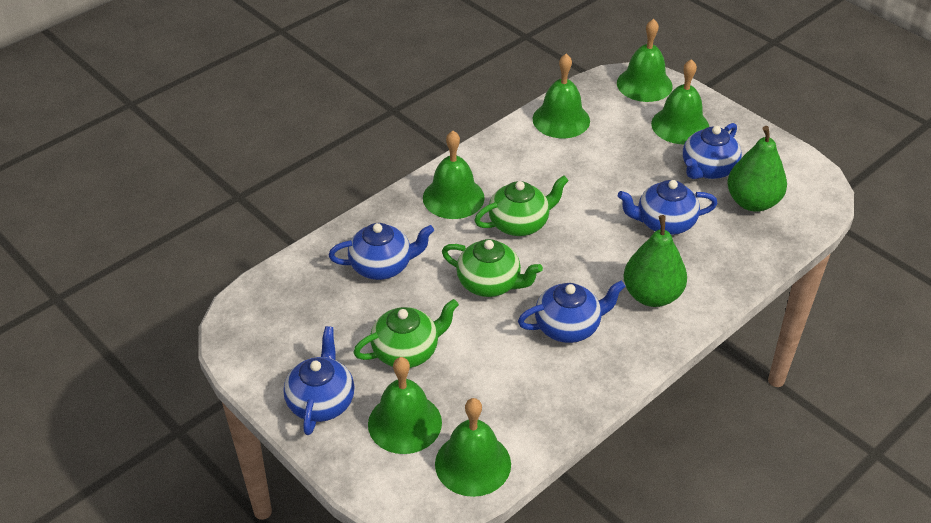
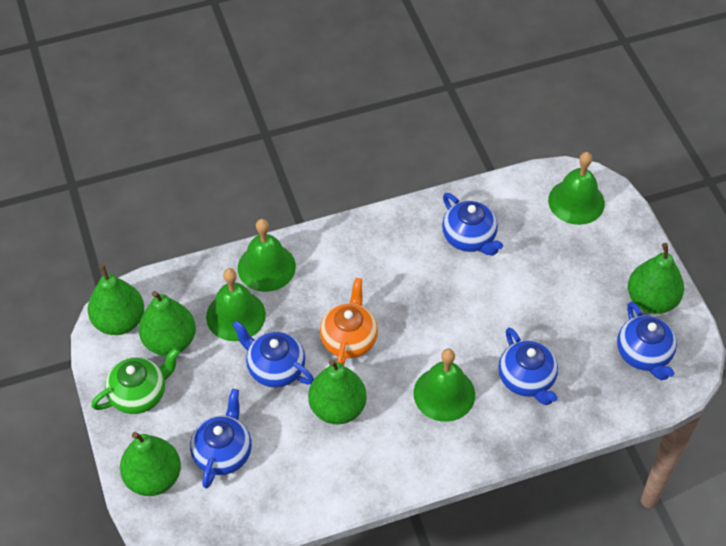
green bell: [368,357,442,454] [423,131,485,219] [435,398,511,497] [533,54,590,138] [617,19,673,102] [651,59,709,144] = 6 -> [206,268,266,341] [238,219,296,292] [414,349,475,422] [548,152,605,225] = 4
green pear: [624,215,687,307] [727,126,787,212] = 2 -> [88,264,144,335] [120,432,181,496] [139,291,196,356] [308,359,367,424] [628,243,684,314] = 5
green teapot: [353,299,459,368] [442,239,543,297] [474,176,569,236] = 3 -> [91,348,180,414] = 1
orange teapot: none = 0 -> [320,278,378,365] = 1

